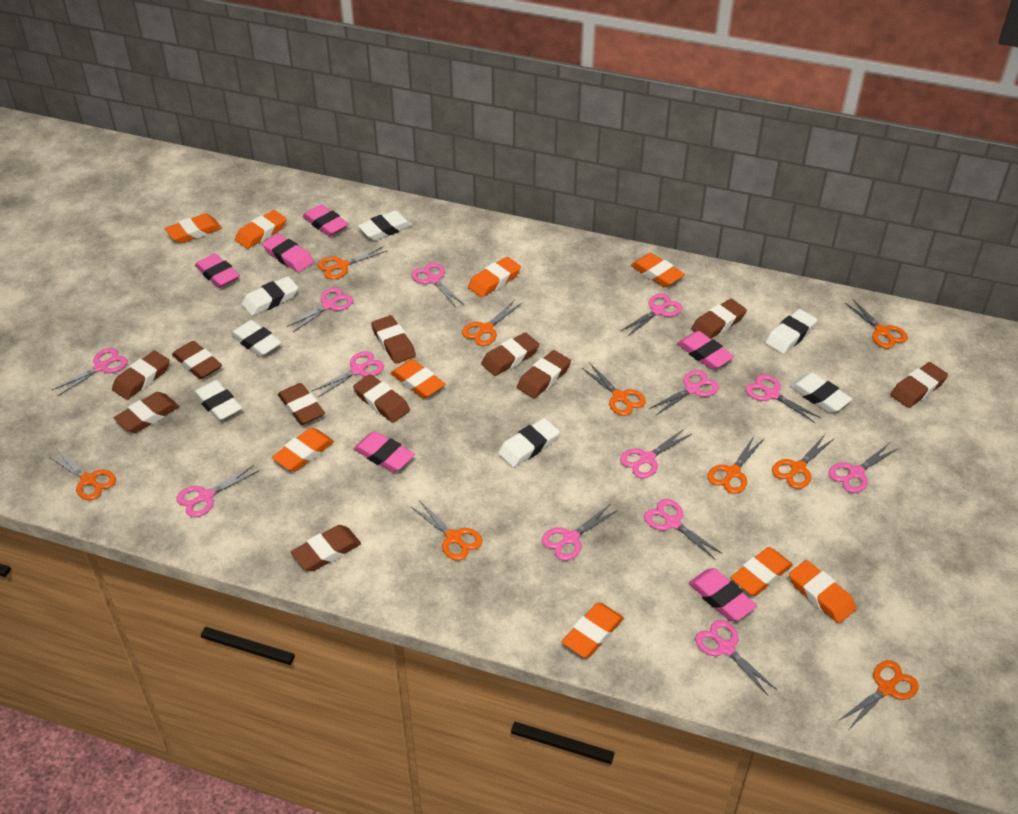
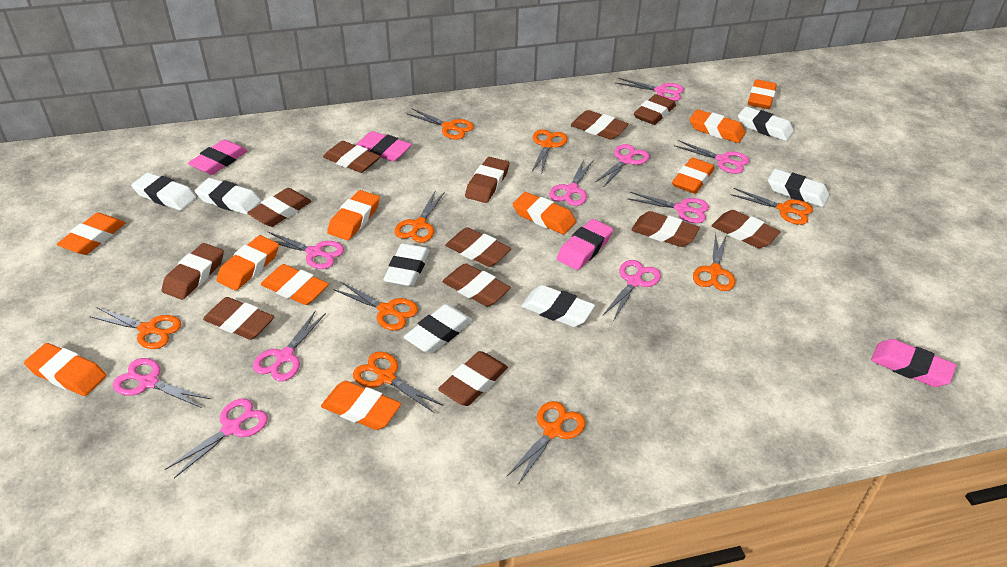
brown eraser: [112,351,169,400] [114,392,179,433] [172,341,222,379] [278,383,325,425] [291,525,361,571] [353,374,410,423] [371,315,416,364] [481,332,539,376] [517,350,571,398] [691,299,747,339] [890,362,948,408] = 11 -> [162,243,224,300] [203,297,274,340] [247,188,312,227] [323,141,381,173] [438,351,508,406] [442,263,511,307] [445,227,511,267] [465,157,509,203] [571,110,629,140] [631,211,700,247] [634,94,676,125] [712,210,781,248] = 12
orange eraser: [165,213,222,244] [235,210,287,249] [272,428,334,472] [391,359,445,399] [468,257,521,297] [562,603,624,658] [631,253,685,287] [731,547,793,596] [789,560,856,623] = 9 -> [24,343,107,396] [57,213,125,255] [217,235,279,290] [261,264,329,305] [321,381,401,430] [327,190,380,240] [513,192,576,234] [672,158,715,194] [689,109,746,143] [748,79,777,109] = 10
pink eraser: [195,253,240,288] [262,234,314,272] [302,204,348,236] [354,431,415,472] [677,331,734,370] [689,568,757,621] = 6 -> [188,140,248,175] [355,131,412,161] [557,219,613,270] [871,339,956,387] = 4
pink scissors: [52,348,128,396] [176,465,259,517] [287,288,353,332] [311,351,384,398] [411,263,463,307] [542,505,618,561] [620,293,682,337] [620,429,692,478] [644,499,723,559] [649,370,719,415] [695,620,777,695] [746,374,821,423] [829,444,897,493] = 13 -> [113,358,210,408] [165,398,268,478] [253,310,326,381] [267,231,344,269] [549,159,593,206] [595,144,649,186] [603,260,661,320] [616,78,684,101] [627,192,709,223] [675,140,749,174] = 10

